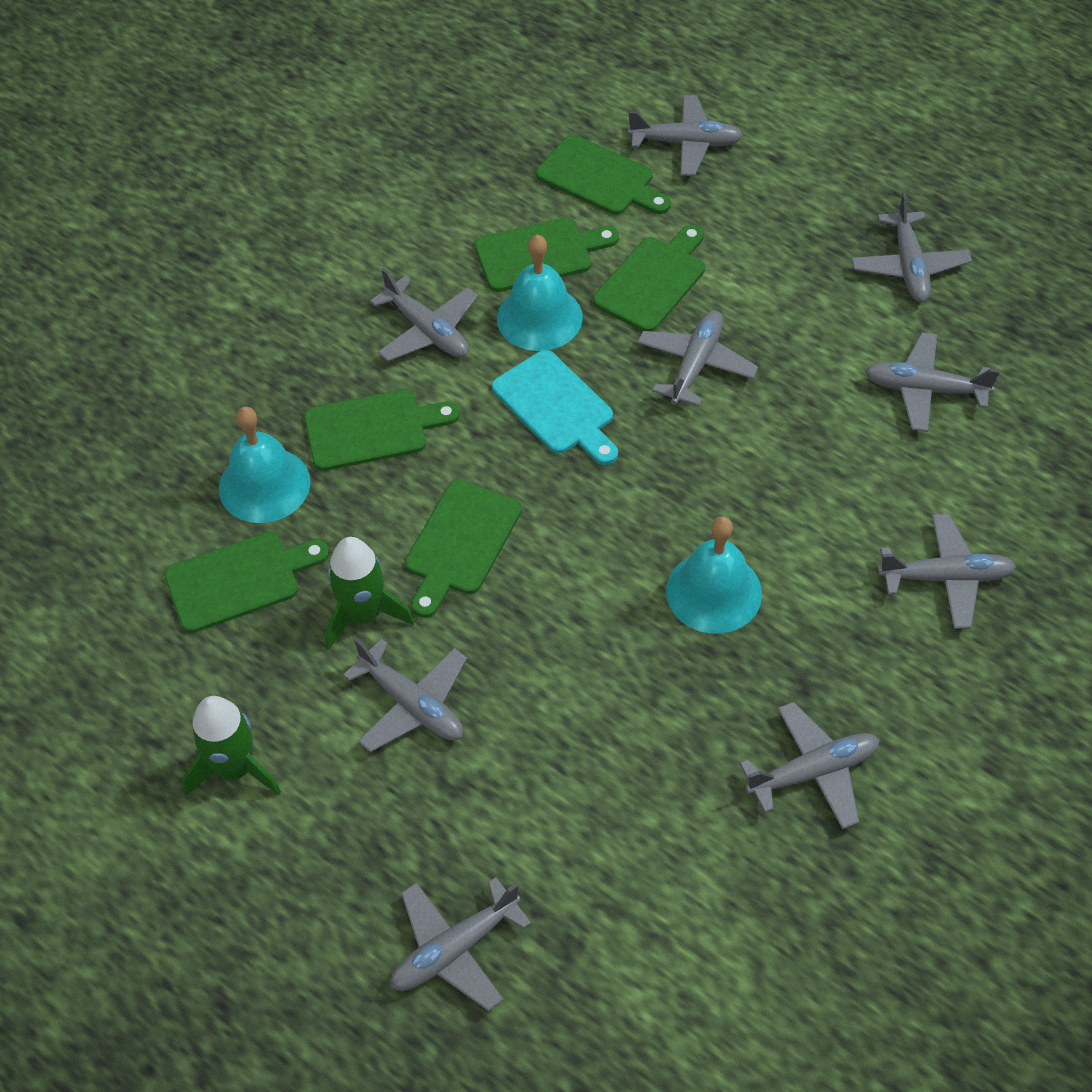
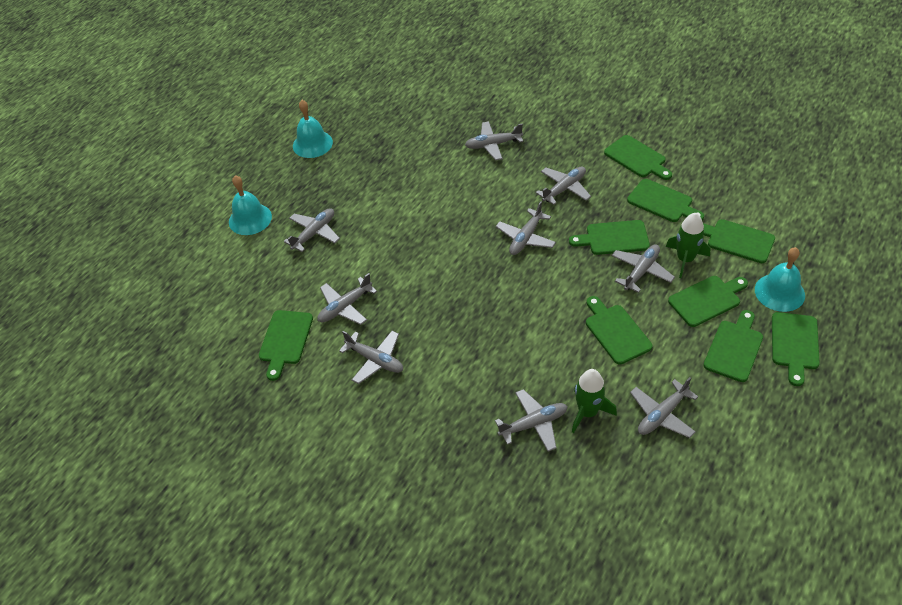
green cutting board: [164,532,329,633] [304,389,460,471] [405,480,522,618] [474,217,619,292] [536,135,671,215] [593,225,705,332] = 6 -> [259,310,313,381] [569,220,650,255] [586,296,653,365] [604,135,672,180] [627,179,704,222] [668,276,748,327] [703,219,775,263] [703,310,763,382] [772,312,820,386] = 9
turquoise cutting board: [492,350,618,465] = 1 -> none = 0

